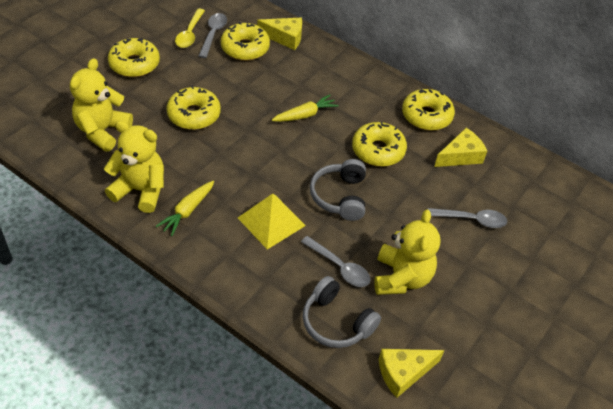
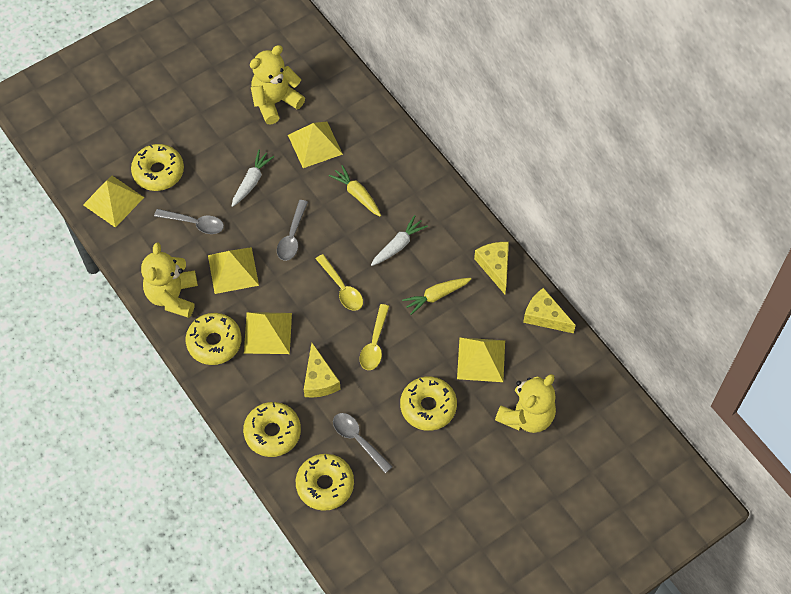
grey headphones: [303,276,381,348] [310,159,366,221] = 2 -> none = 0
white carrot: none = 0 -> [232,150,275,207] [371,215,428,266] = 2
yellow pyramid: [238,194,306,249] = 1 -> [83,176,145,228] [208,247,259,294] [244,312,292,354] [288,122,343,168] [457,337,505,382] = 5
yellow spoon: [175,9,205,48] = 1 -> [316,254,363,311] [359,304,389,370] = 2

